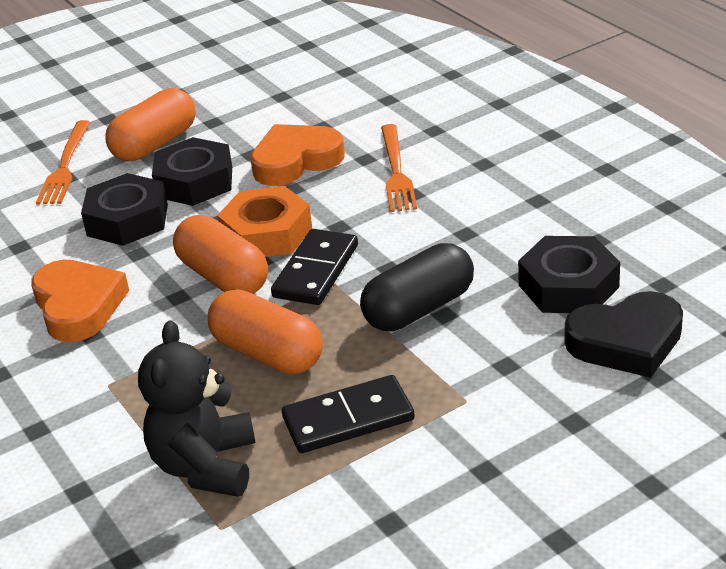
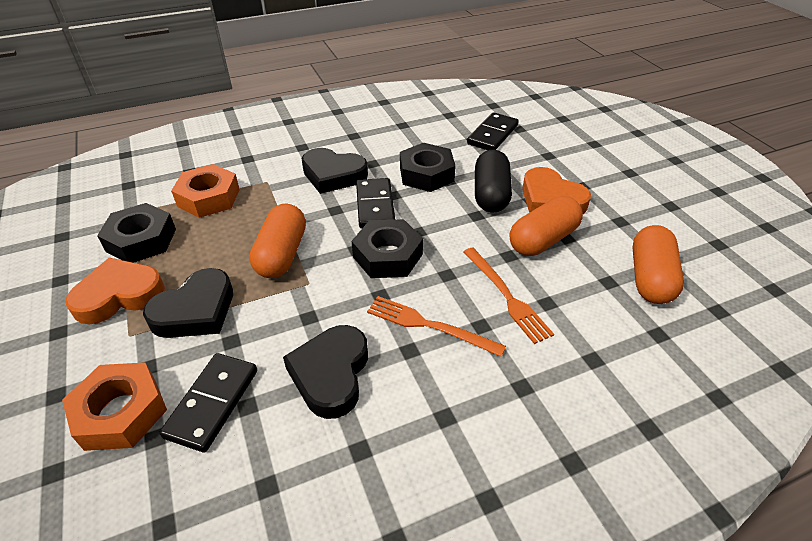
black domino: [271,229,358,305] [282,375,415,453] = 2 -> [160,353,257,453] [356,178,395,228] [467,112,519,150] = 3
black heart: [565,291,683,378] = 1 -> [143,268,233,338] [283,325,368,419] [302,148,368,194] = 3
black teddy bear: [138,321,256,497] = 1 -> none = 0
orange nut: [217,186,312,257] = 1 -> [62,362,167,451] [171,164,240,218] = 2

